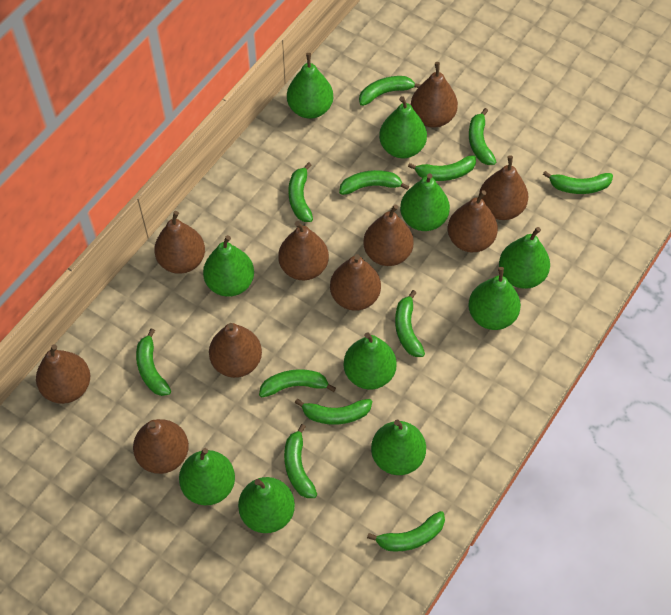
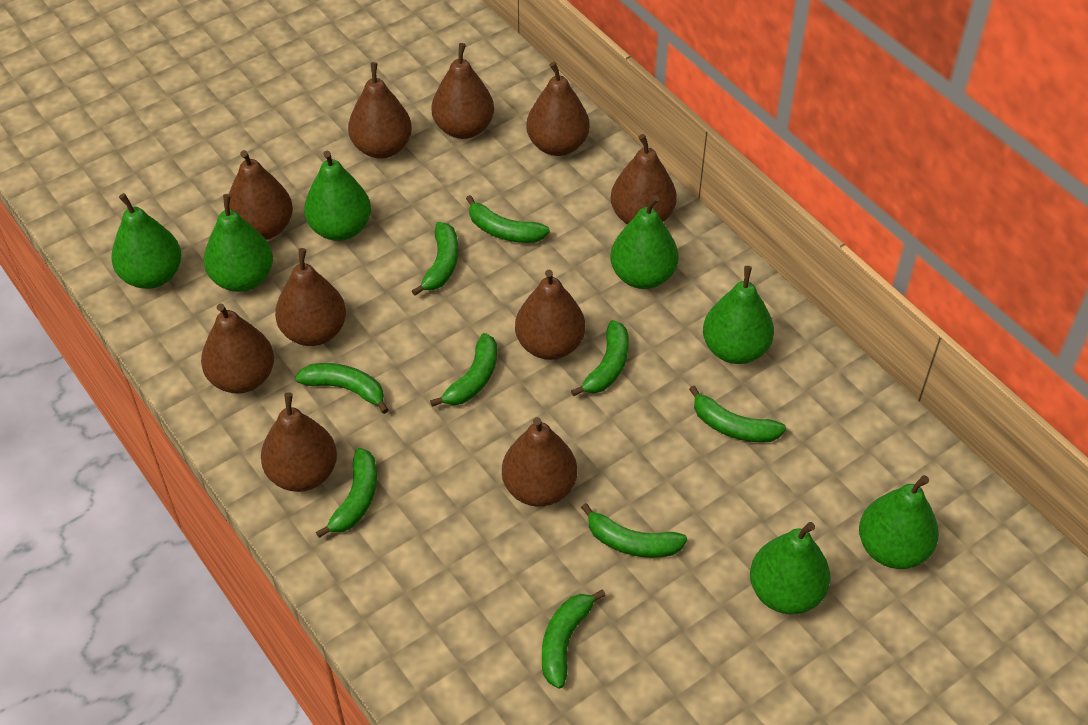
green banana: [136,328,171,396] [259,369,336,397] [284,424,317,498] [288,162,313,222] [295,399,372,425] [339,170,409,195] [359,76,421,106] [367,511,445,552] [395,290,425,357] [408,155,476,181] [469,108,496,165] [543,171,613,194] = 12 -> [295,363,389,414] [316,448,377,538] [412,222,458,296] [430,333,497,407] [466,195,550,243] [542,590,606,689] [571,320,629,396] [581,503,687,558] [689,386,786,443] = 9
green pear: [179,448,235,505] [203,235,254,297] [238,477,295,533] [287,53,333,119] [344,332,397,390] [371,420,426,475] [379,96,427,158] [400,173,450,231] [468,267,521,330] [499,227,550,289] = 10 -> [111,193,182,289] [204,194,273,292] [304,151,371,241] [610,195,679,289] [703,266,774,364] [750,522,831,614] [859,475,939,569] = 7

